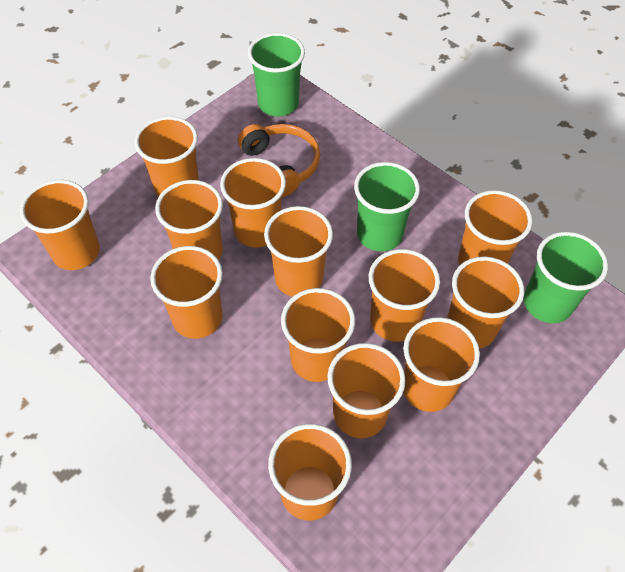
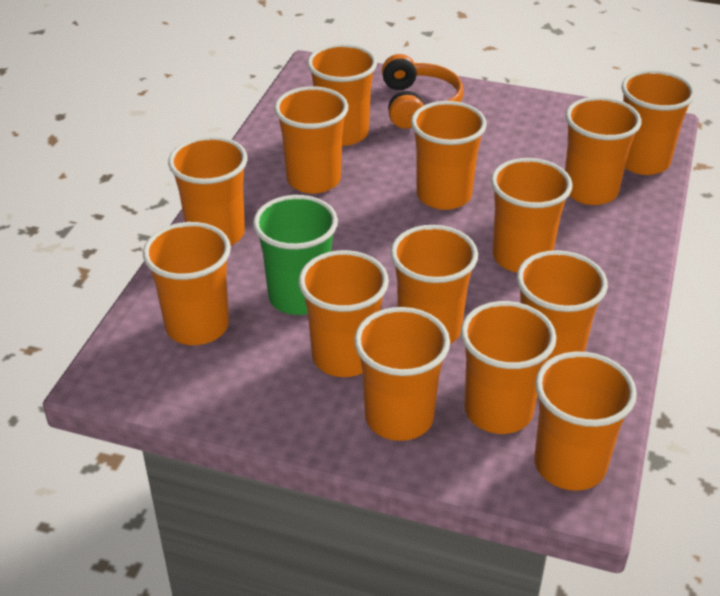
green cup: [248,33,305,116] [354,162,420,251] [524,232,608,323] = 3 -> [253,195,338,315] = 1
orange cup: [20,180,100,270] [134,116,199,197] [150,246,223,339] [155,180,223,260] [220,158,286,248] [264,206,333,297] [268,424,352,520] [281,288,355,382] [327,343,406,438] [369,249,440,342] [403,317,480,412] [447,256,524,349] [458,190,533,265] = 13 -> [143,222,231,345] [168,136,247,246] [274,86,348,194] [299,250,389,377] [307,44,377,146] [354,307,450,441] [390,225,478,344] [411,101,487,210] [461,301,557,434] [491,158,573,273] [517,250,608,362] [534,351,637,491] [565,97,641,205] [621,70,695,175] = 14

